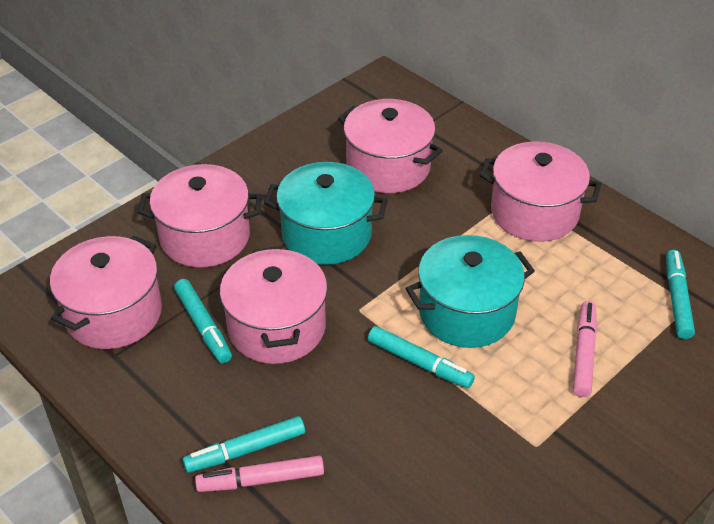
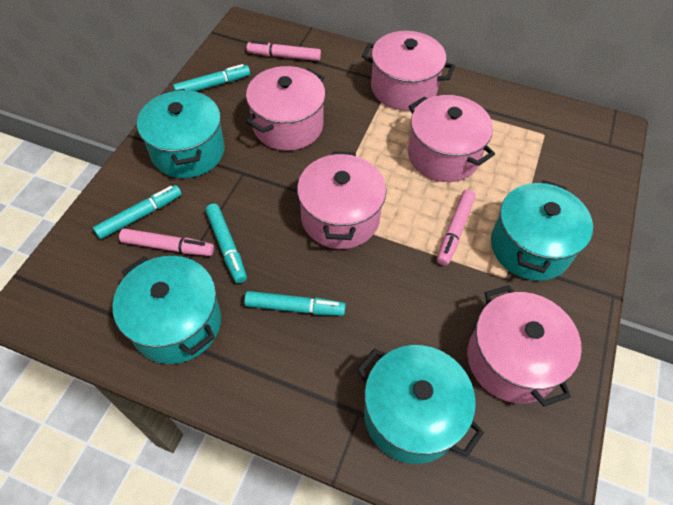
pink marker: [195,456,324,492] [573,301,597,397] = 2 -> [119,228,214,256] [247,41,321,61] [437,190,476,266] = 3
turquoise pot: [264,162,388,265] [405,235,535,348] = 2 -> [112,256,221,364] [137,89,225,178] [357,345,484,464] [491,180,593,281] = 4

